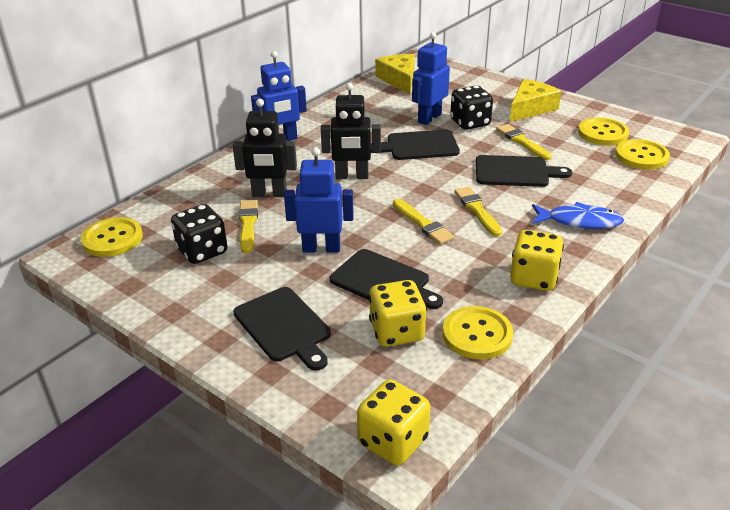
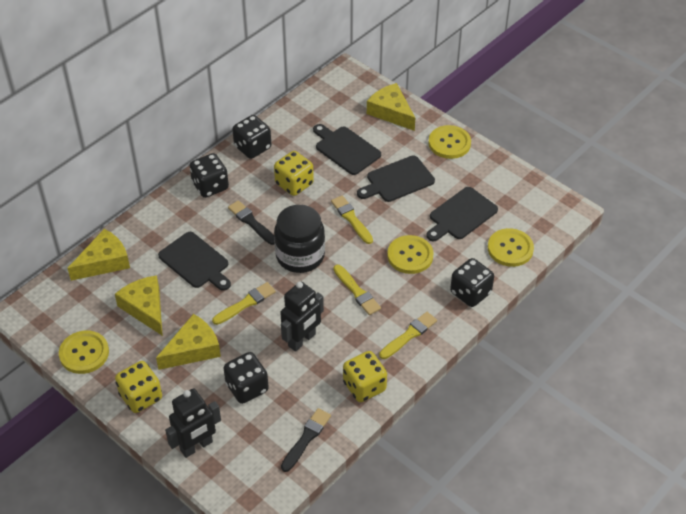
black brush: none = 0 -> [228,200,274,245] [281,408,331,472] = 2
black dice: [171,204,227,264] [450,86,493,130] = 2 -> [190,153,229,198] [224,352,269,404] [232,115,271,159] [450,258,494,307] = 4
black jar: none = 0 -> [274,205,325,273] = 1
blue fish: [532,202,624,229] = 1 -> none = 0
blue robot: [251,51,307,141] [284,147,354,253] [412,32,450,125] = 3 -> none = 0
yellow cheese: [375,54,415,94] [510,79,561,122] = 2 -> [68,229,130,281] [115,275,163,336] [156,314,221,370] [367,83,415,131] = 4

